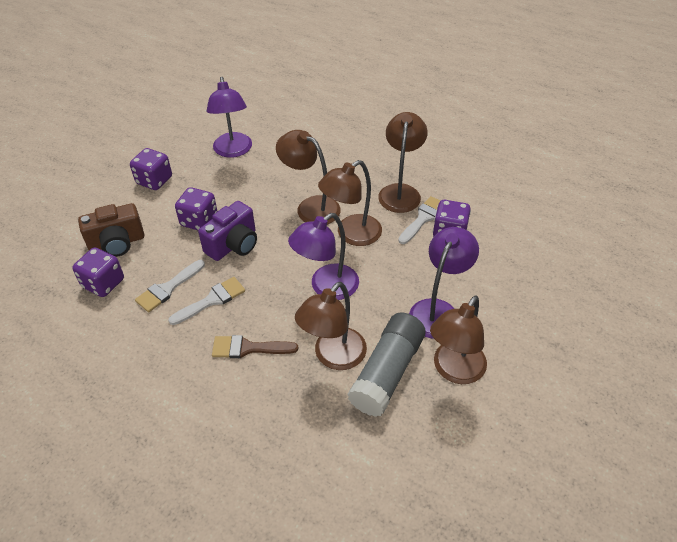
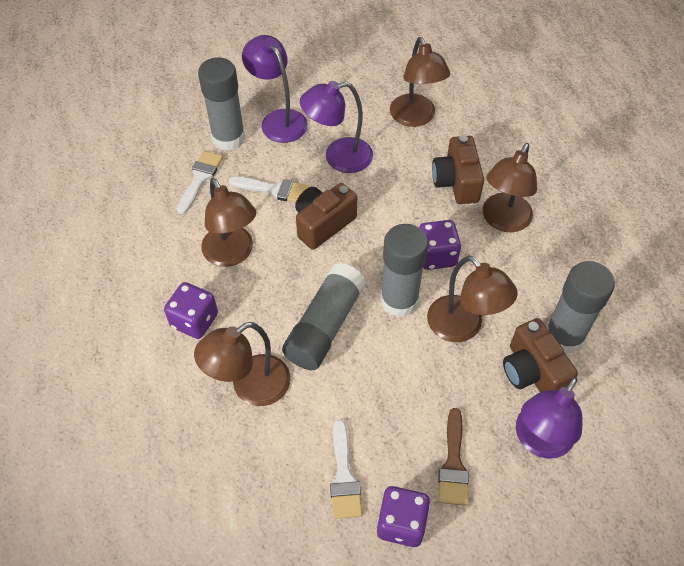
brown camera: [78,203,144,257] = 1 -> [295,183,357,250] [432,135,484,204] [503,318,578,392] = 3
grey glue stick: [347,313,426,417] = 1 -> [198,57,245,151] [282,263,366,370] [380,224,428,317] [546,261,615,354] = 4
purple camera: [198,201,257,261] = 1 -> none = 0
purple dice: [72,247,124,297] [130,148,172,190] [175,187,218,230] [433,200,471,237] = 4 -> [164,282,218,339] [377,486,430,547] [419,220,461,270] = 3

